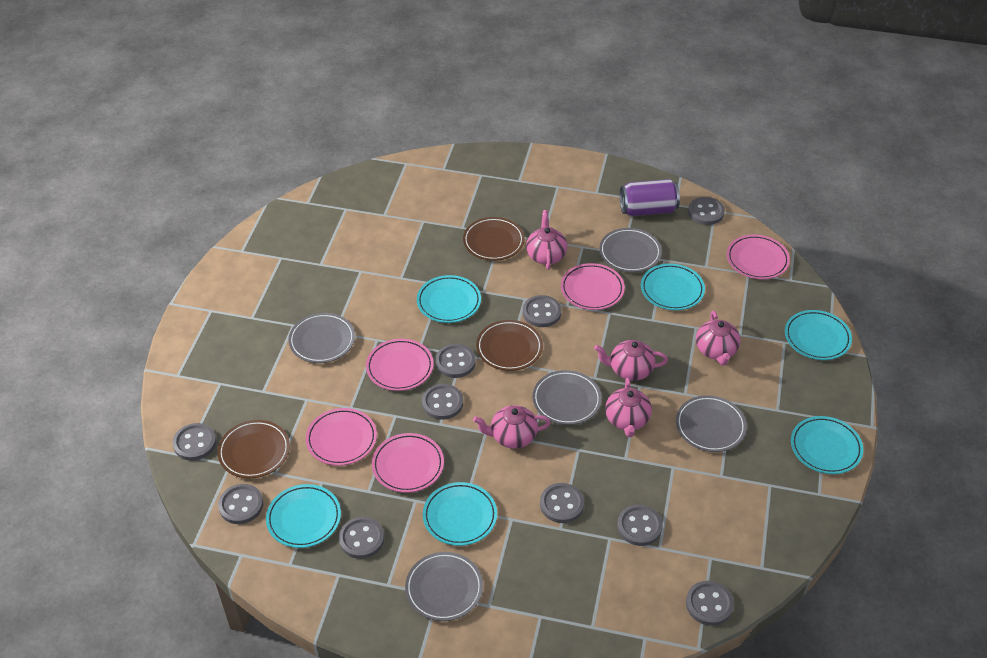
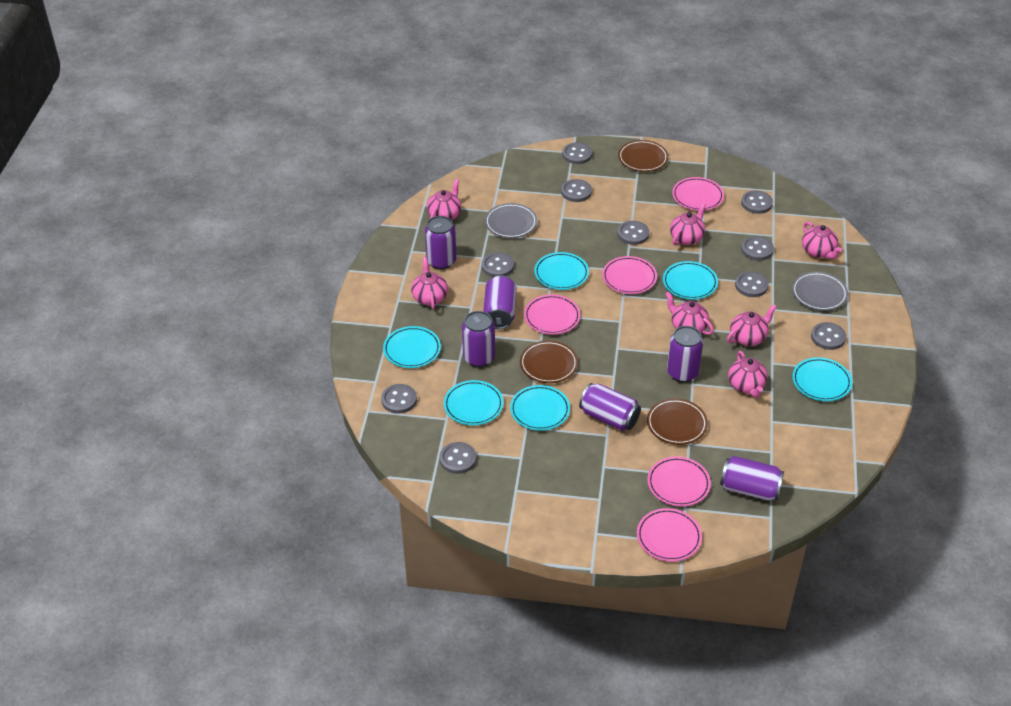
grey plate: [288,313,355,363] [405,552,483,621] [532,370,602,425] [599,228,662,272] [676,395,747,452] = 5 -> [485,203,537,238] [792,272,848,311] = 2
pink teapot: [473,405,551,449] [526,210,567,270] [594,340,668,381] [605,378,652,437] [696,311,741,365] = 5 -> [411,257,448,310] [427,179,461,220] [665,291,714,335] [670,202,706,246] [727,304,776,346] [728,351,768,397] [802,221,842,259] = 7
purple can: [620,179,680,216] = 1 -> [425,216,456,269] [462,311,495,367] [483,275,516,329] [579,383,641,431] [667,326,703,382] [720,456,784,501] = 6

